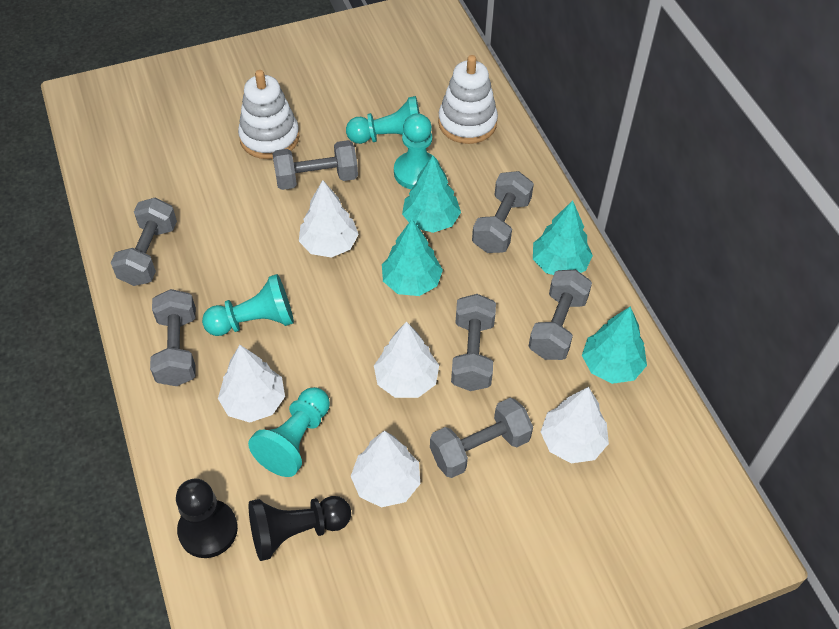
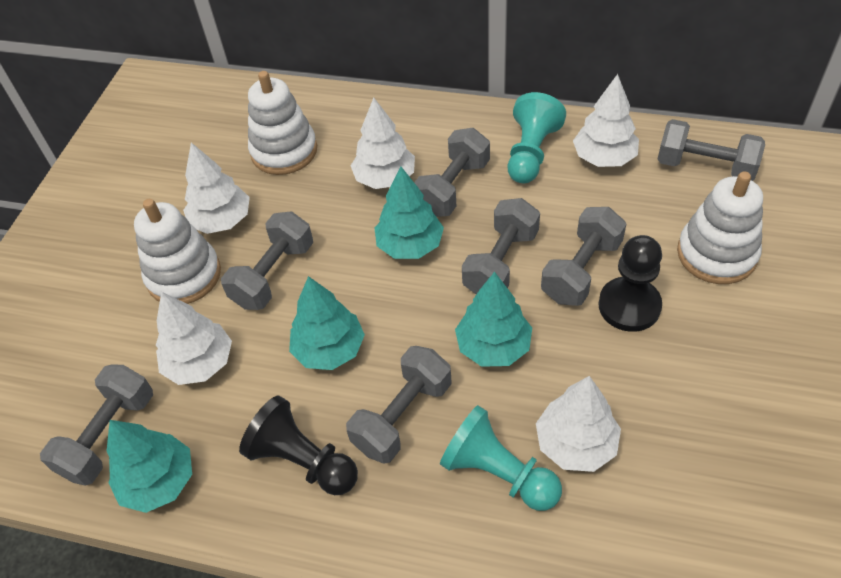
turquoise pawn: [202,274,294,336] [248,387,330,477] [346,96,420,144] [394,113,440,189] = 4 -> [440,405,562,511] [508,92,566,183] = 2
white stacking toy: [238,70,299,159] [438,55,498,144] = 2 -> [134,199,221,304] [248,71,317,175] [677,172,763,284] = 3

